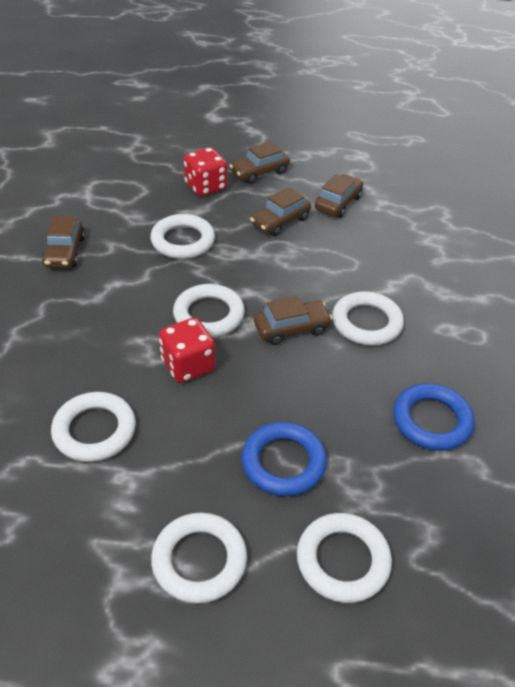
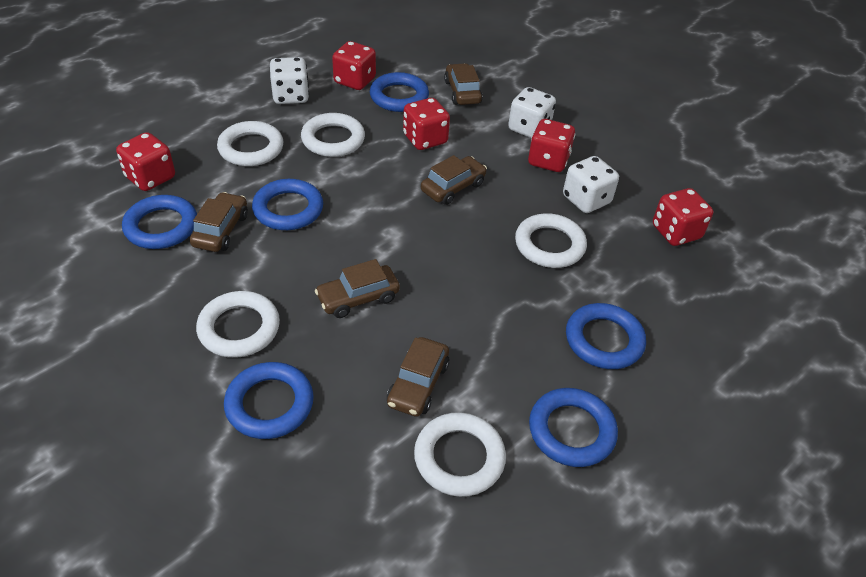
blue ring: [242,422,327,496] [393,383,475,451] = 2 -> [122,195,197,249] [224,362,314,439] [252,179,323,230] [370,72,429,112] [529,388,618,467] [566,303,646,369] = 6
red dice: [159,318,215,383] [184,147,227,196] = 2 -> [116,132,175,191] [332,41,376,90] [403,98,450,150] [528,119,575,172] [653,188,713,246] = 5
white dice: none = 0 -> [270,57,309,104] [508,87,556,138] [563,156,619,213] = 3
white ring: [51,392,136,462] [150,214,215,259] [151,513,247,604] [173,284,245,337] [297,513,392,603] [332,291,404,346] = 6 -> [196,291,280,358] [217,121,283,166] [301,113,365,157] [414,412,506,497] [515,213,587,268] = 5

